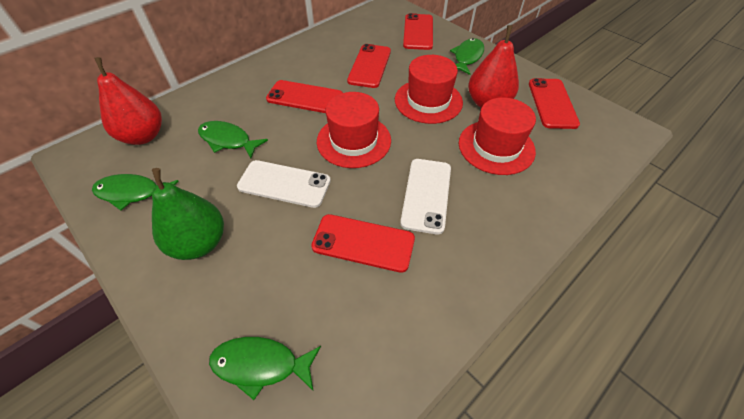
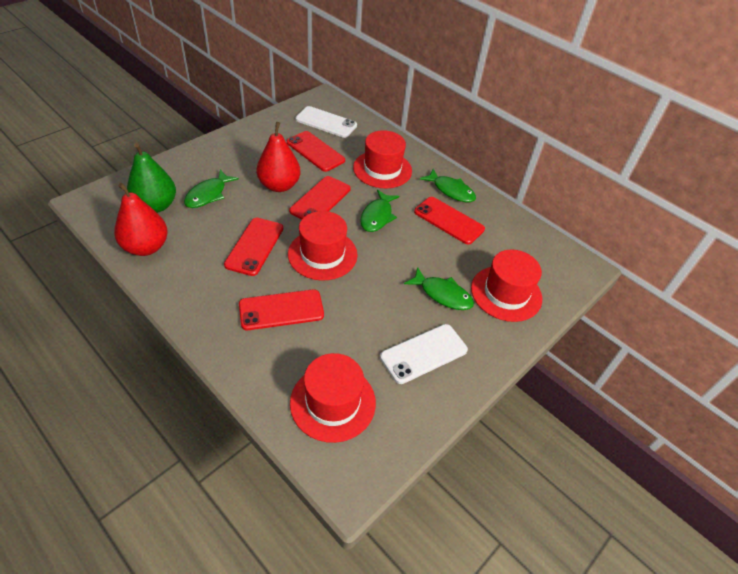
red hat: [317,92,391,168] [395,55,463,124] [459,98,536,175] = 3 -> [288,211,358,280] [290,353,376,443] [353,130,412,188] [471,249,542,322] = 4

